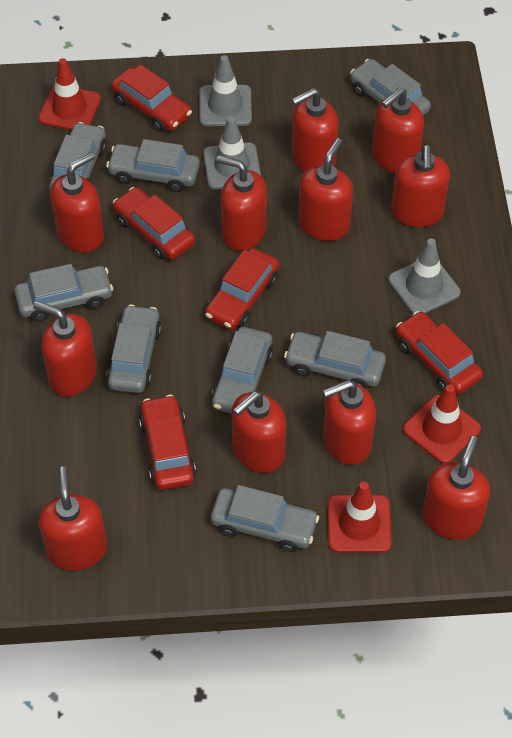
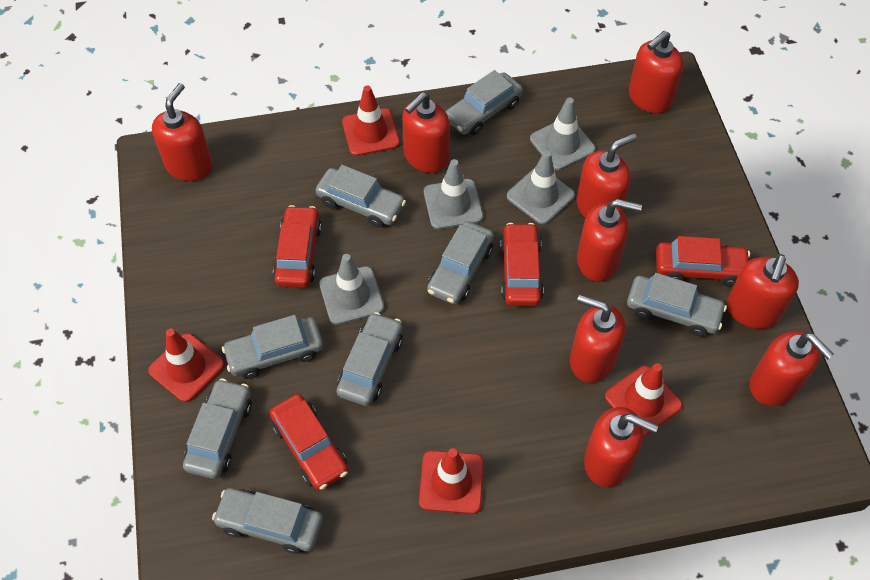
grey traffic cone: [199,55,252,126] [203,116,261,189] [388,238,461,314] = 3 -> [319,254,384,325] [424,159,483,229] [507,151,575,224] [530,97,596,170] = 4
red car: [111,64,192,132] [113,187,195,260] [139,395,196,490] [205,248,280,330] [396,311,483,395] = 5 -> [270,394,348,490] [273,205,322,288] [500,223,544,306] [656,236,750,287] = 4
red soap dispenser: [33,301,97,396] [38,466,107,571] [50,152,104,252] [216,155,267,251] [231,391,286,473] [292,88,339,172] [298,138,353,241] [323,380,376,465] [372,87,424,173] [391,145,450,227] [422,436,490,539] = 11 -> [152,83,213,181] [402,92,450,173] [570,295,626,383] [577,133,637,218] [577,199,642,281] [584,407,658,487] [629,31,683,113] [727,254,799,329] [750,331,834,406] = 9
red traffic cone: [38,58,101,130] [327,482,392,553] [403,384,481,464] = 3 -> [148,329,225,402] [342,86,400,156] [419,448,484,514] [605,363,682,437] = 4

